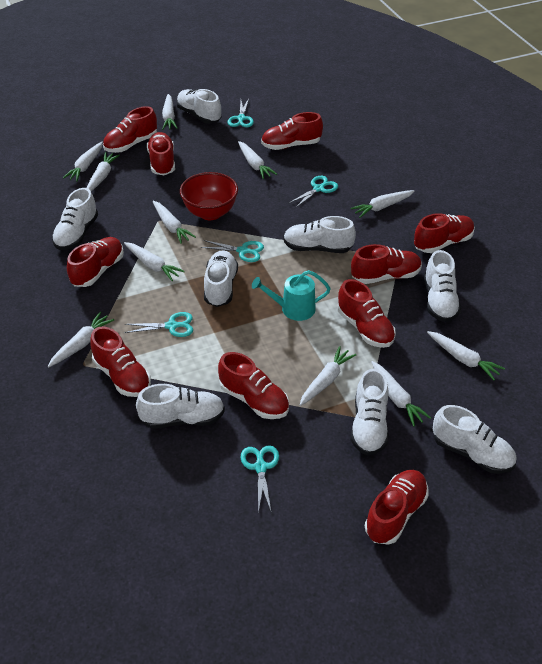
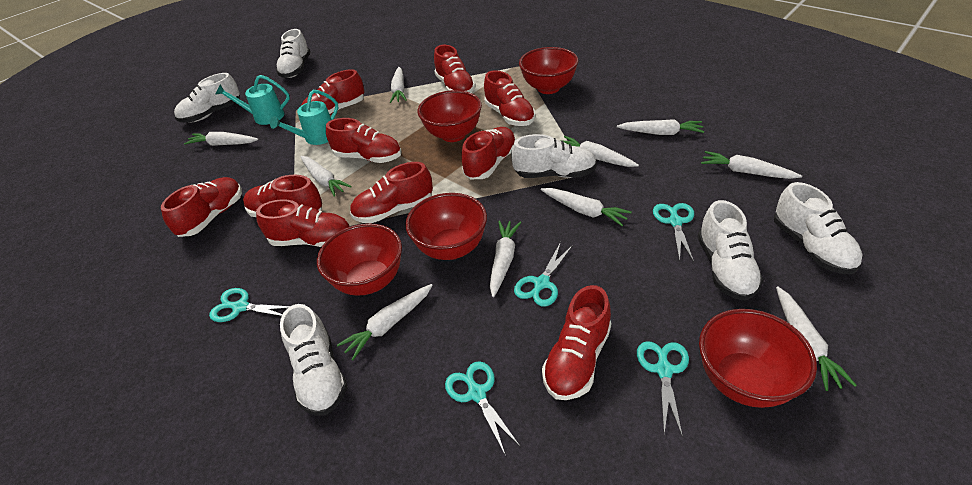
red bowl: [180,172,238,220] = 1 -> [317,223,402,296] [405,193,487,260] [417,90,482,142] [519,47,578,94] [699,309,817,408] = 5
turquoise watering can: [252,270,331,321] = 1 -> [215,75,290,125] [270,90,338,145] = 2
white carrot: [48,312,114,367] [63,142,103,182] [87,152,120,192] [124,242,185,281] [152,201,196,244] [162,94,178,130] [238,141,277,179] [300,346,357,406] [350,190,414,218] [371,361,431,427] [427,331,505,380] = 11 -> [184,132,258,146] [300,156,352,197] [337,284,433,360] [390,67,407,103] [490,221,521,297] [540,188,632,226] [560,136,639,167] [617,119,705,135] [701,151,802,179] [776,287,857,391] = 10
white shoe: [52,188,98,250] [136,384,225,429] [177,89,222,123] [204,250,238,307] [283,216,356,253] [351,369,389,456] [424,250,461,322] [433,405,517,474] = 8 -> [174,73,240,123] [276,29,310,78] [280,304,348,416] [511,134,597,178] [698,200,764,301] [774,182,863,274] = 6

